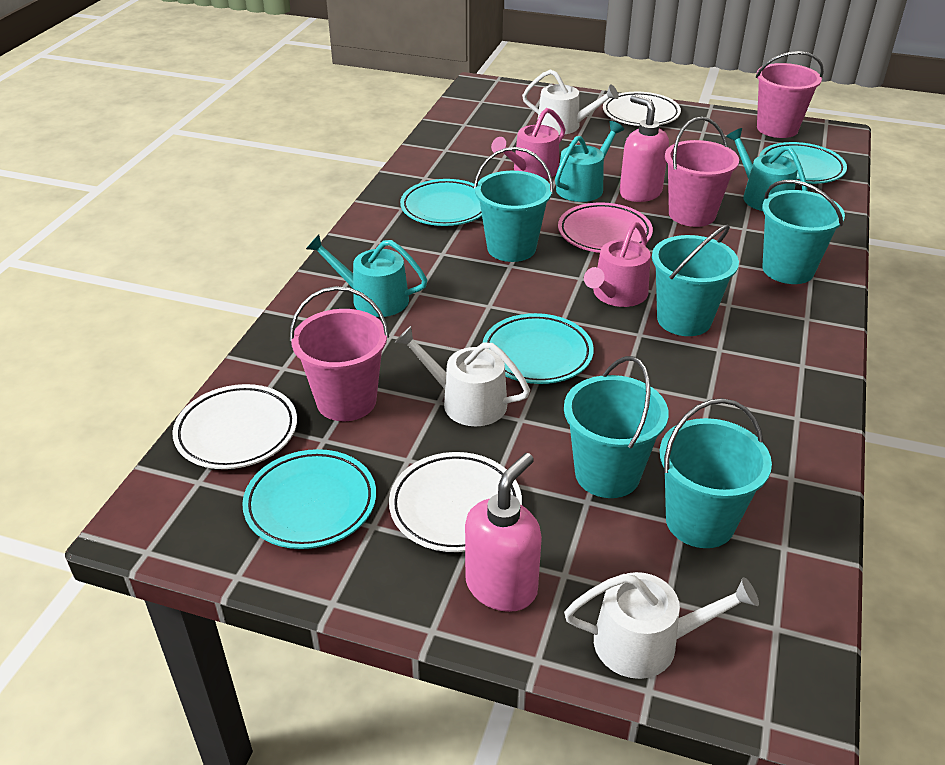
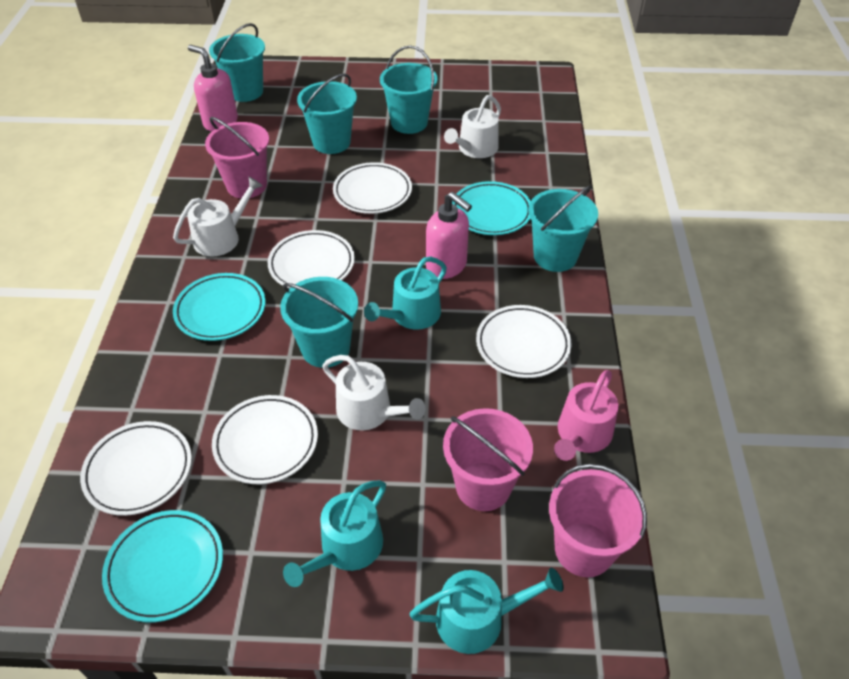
pink plate: [558,202,653,253] = 1 -> none = 0
pink watering can: [491,108,566,179] [584,222,651,307] = 2 -> [554,370,618,461] = 1
turquoise plate: [242,449,376,549] [400,179,482,226] [483,313,594,384] [759,142,847,184] = 4 -> [102,510,223,622] [173,273,266,341] [452,181,531,235] = 3
white plate: [172,384,297,469] [389,452,522,552] [603,92,681,126] = 3 -> [80,421,192,516] [212,395,318,484] [268,230,355,289] [333,162,412,214] [476,305,571,378] = 5

